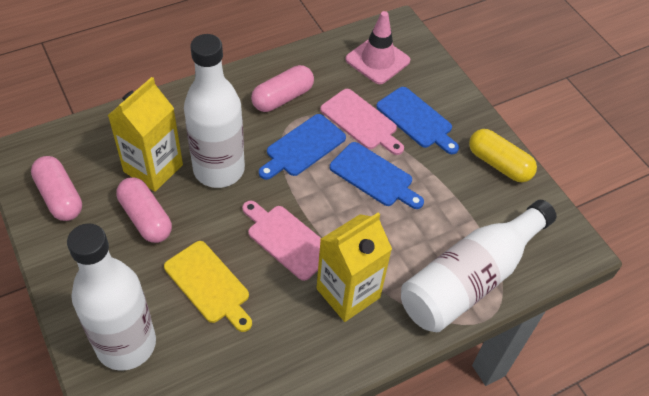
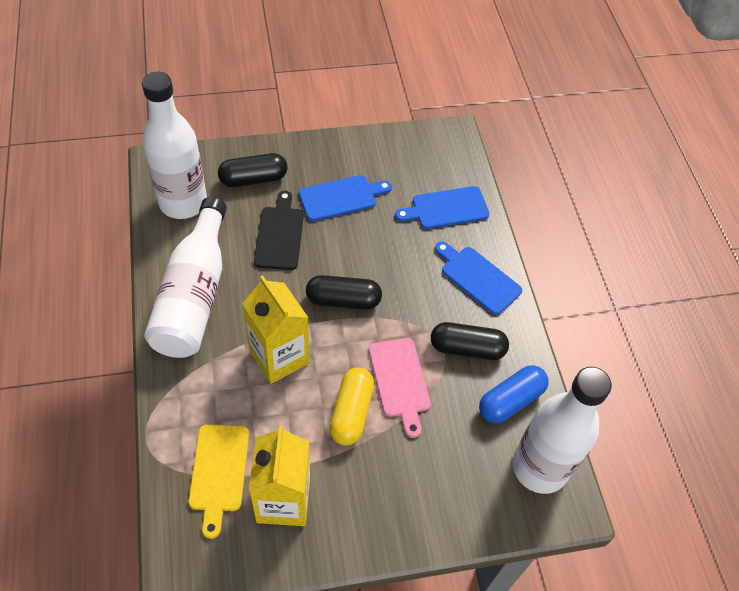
black capsule: none = 0 -> [218,153,287,187] [306,275,382,310] [431,322,509,360] = 3
black cutting board: none = 0 -> [254,191,304,270] = 1
blue capsule: none = 0 -> [479,365,549,423] = 1
pink capsule: [31,156,82,221] [116,177,172,243] [251,65,314,112] = 3 -> none = 0
pink cutting board: [242,200,321,281] [320,89,404,155] = 2 -> [369,338,431,438] = 1
pink traffic cone: [345,11,410,84] = 1 -> none = 0

